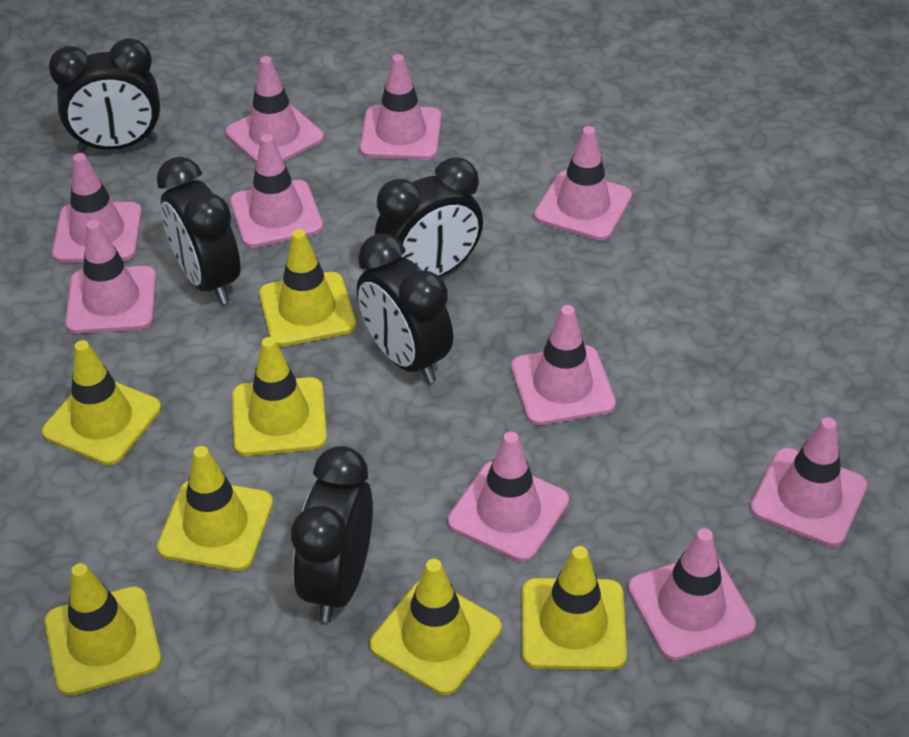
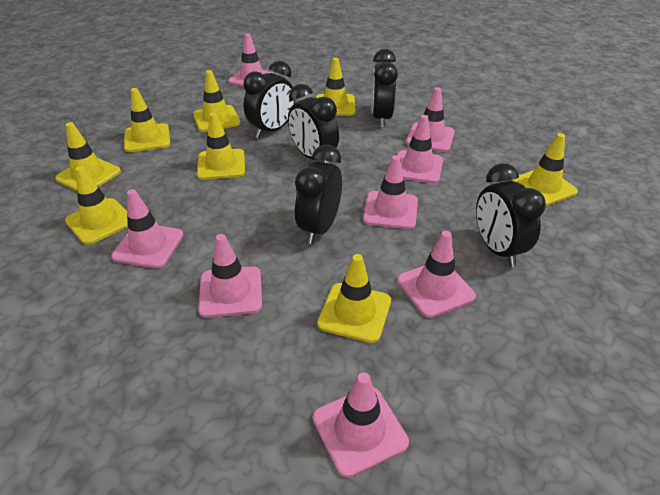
pink traffic cone: [52,153,142,263] [65,220,156,334] [226,56,324,164] [230,134,323,248] [360,54,441,160] [448,432,569,562] [511,305,616,425] [534,126,632,241] [628,528,756,660] [750,417,867,547] = 10 -> [112,189,184,268] [198,234,262,318] [228,33,275,87] [313,373,409,478] [363,155,418,229] [397,115,443,183] [397,231,476,318] [406,87,455,152] = 8
yellow traffic cone: [42,340,161,465] [45,563,161,696] [157,446,273,571] [232,337,327,456] [259,229,356,347] [370,559,501,695] [522,546,627,670] = 7 -> [55,122,121,191] [65,166,128,245] [124,88,170,152] [193,70,240,132] [197,112,245,180] [316,58,355,116] [317,254,391,343] [511,133,578,206] = 8

